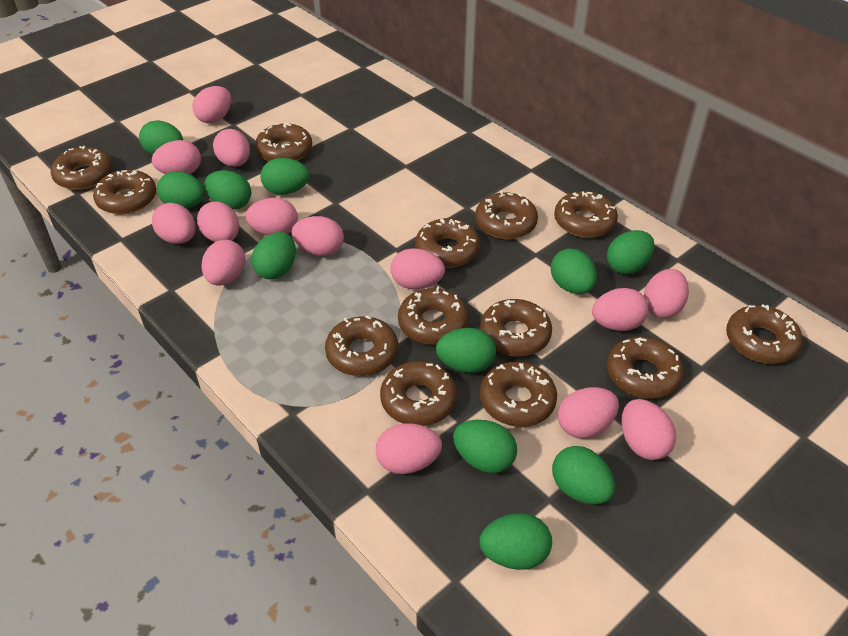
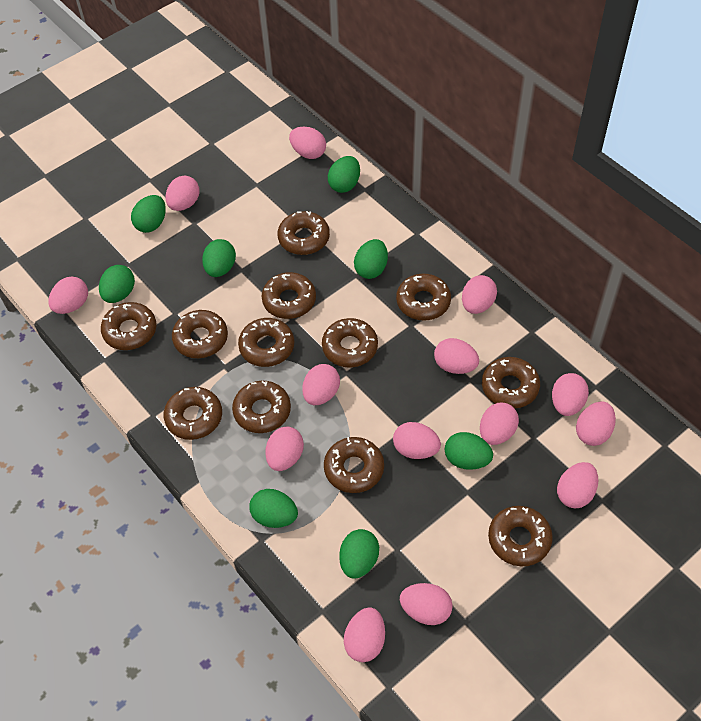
brown donut: [51,146,113,190] [93,170,157,214] [255,123,312,161] [325,315,398,376] [380,361,457,426] [398,286,469,345] [415,218,480,268] [475,191,538,239] [480,299,552,357] [480,361,557,427] [554,191,618,238] [607,336,684,399] [726,304,803,364] = 13 -> [101,302,157,350] [164,387,222,440] [172,310,228,358] [232,381,291,433] [238,318,294,367] [262,272,316,319] [278,211,330,255] [322,318,378,368] [324,437,384,493] [396,274,451,321] [482,357,540,408] [488,506,553,567] = 12
green egg: [139,120,183,154] [157,171,205,209] [204,170,251,210] [252,232,296,279] [260,158,309,195] [436,328,496,373] [453,420,517,473] [480,513,552,570] [551,248,597,294] [552,446,615,504] [607,230,655,274] = 11 -> [99,265,135,303] [131,195,166,233] [202,239,236,277] [249,489,298,528] [328,156,360,193] [339,529,379,578] [354,239,388,279] [445,432,493,470] = 8

